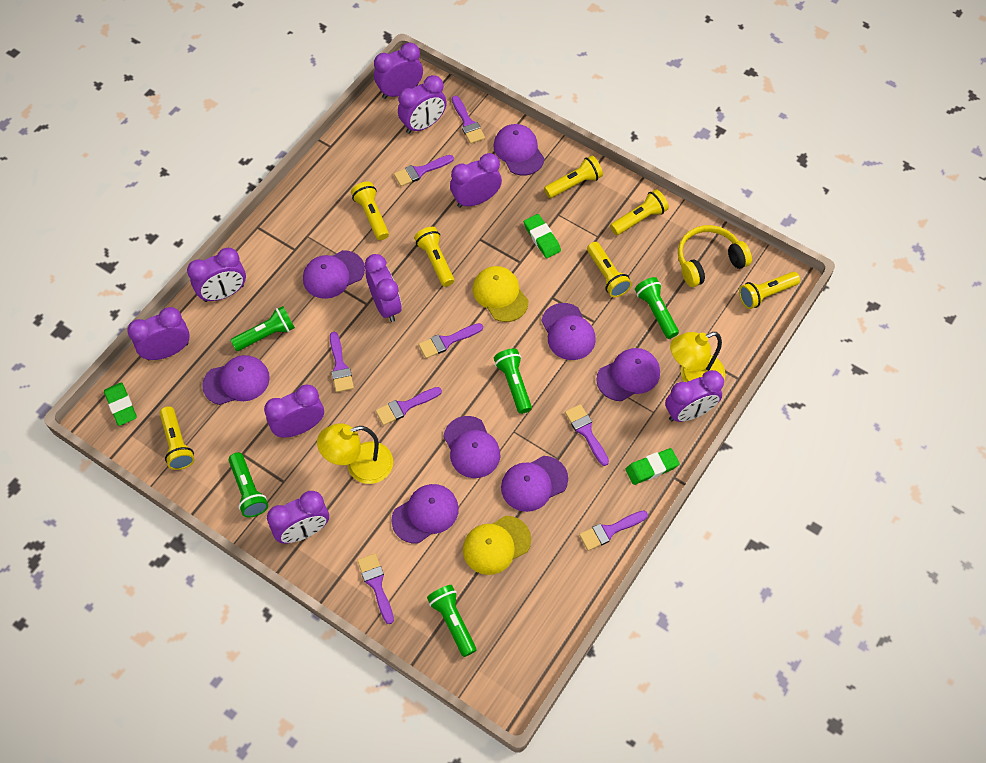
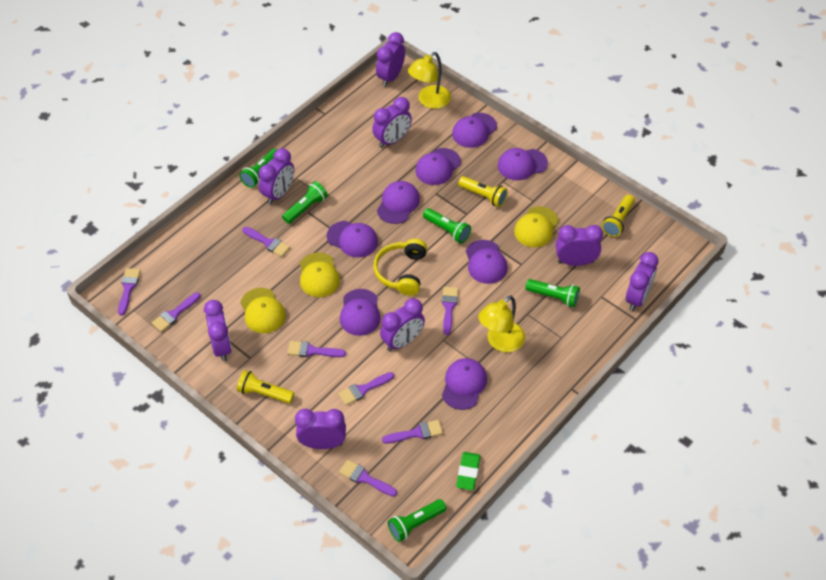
green eraser: [104,382,137,426] [524,214,561,258] [626,448,679,485] = 3 -> [456,452,481,490] = 1
purple clock: [127,307,190,360] [187,248,246,302] [264,385,324,438] [267,491,329,543] [365,254,402,322] [374,42,423,99] [398,75,447,134] [450,153,502,208] [665,370,724,422] = 9 -> [204,300,232,361] [259,148,294,205] [295,409,346,449] [372,97,412,148] [376,32,405,87] [380,298,425,351] [556,225,603,266] [626,252,659,311] = 8
yellow cap: [463,516,531,575] [472,266,529,322] = 2 -> [241,288,286,333] [300,252,340,297] [514,206,559,247] = 3
yellow flashlight: [160,406,195,470] [351,182,389,240] [414,227,454,287] [544,155,603,198] [587,242,632,297] [610,189,669,235] [739,272,800,309] = 7 -> [237,370,294,404] [458,176,508,207] [602,195,635,237] = 3

